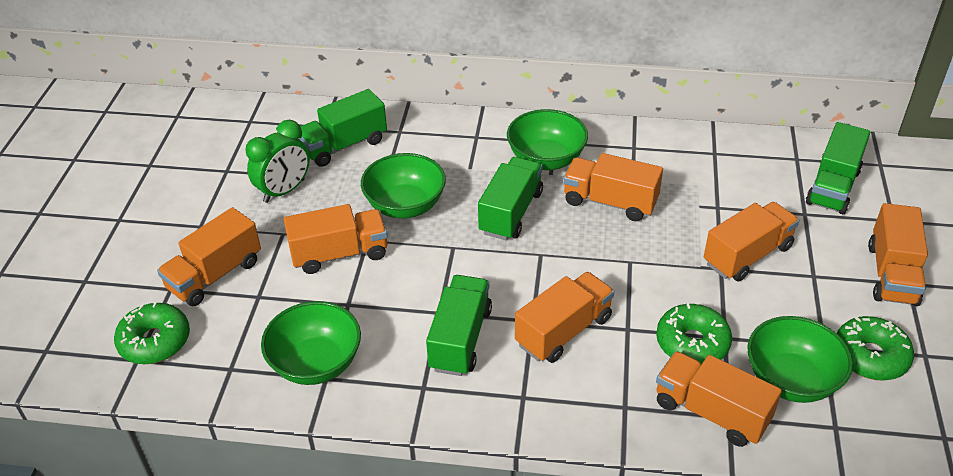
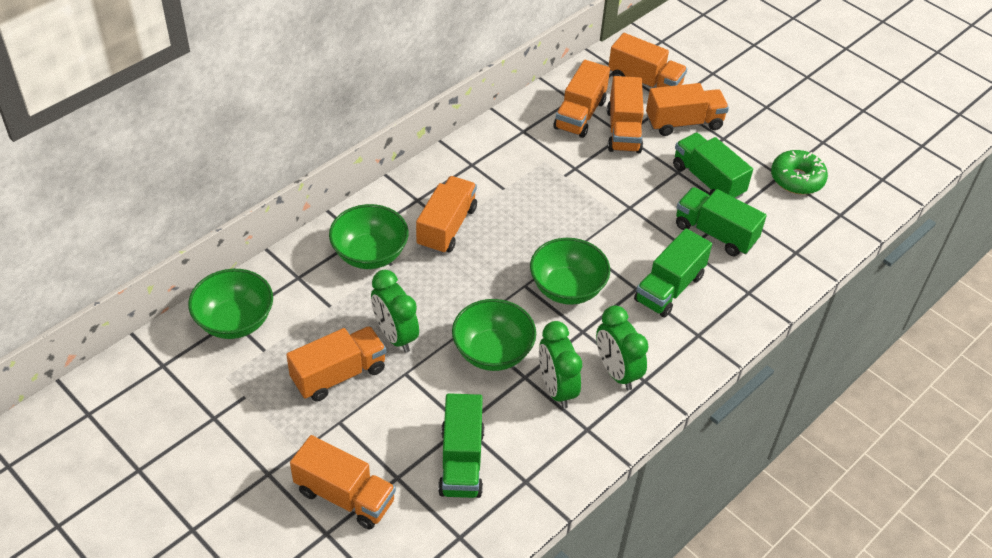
green clock: [246,120,310,203] = 1 -> [371,270,419,353] [539,321,582,409] [596,305,648,390] = 3
green donut: [114,302,190,364] [656,303,732,364] [837,316,914,380] = 3 -> [771,150,828,194] = 1

